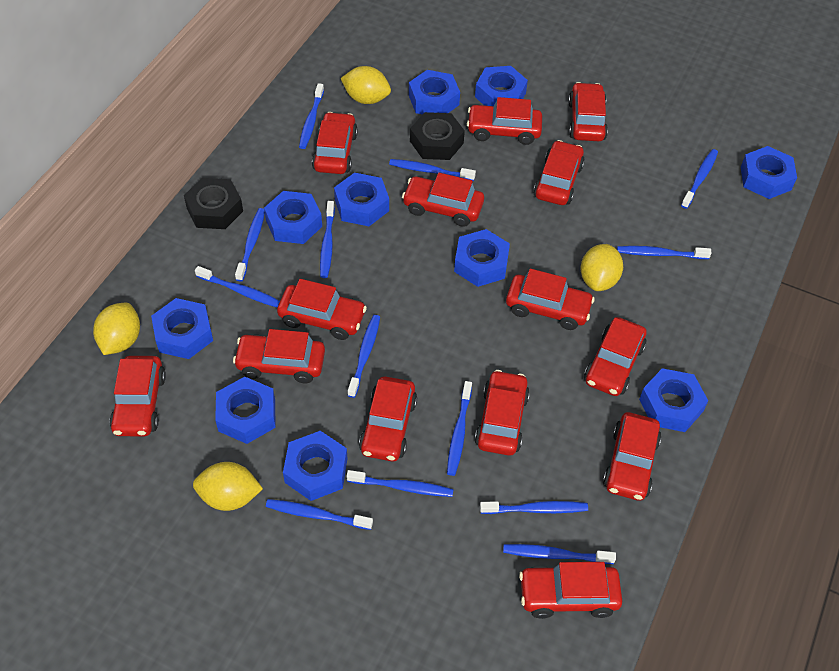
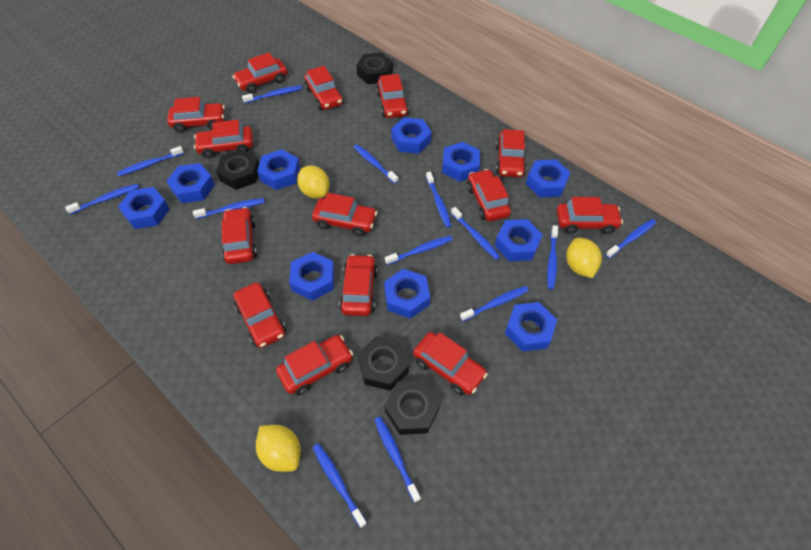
black nut: [184,178,243,229] [410,112,465,160] = 2 -> [216,149,259,190] [356,52,393,84] [357,337,409,391] [384,381,440,435] = 4
yellow lemon: [93,303,140,355] [193,462,263,511] [341,66,391,104] [581,244,623,291] = 4 -> [256,425,301,472] [297,165,330,199] [566,238,602,278] = 3

